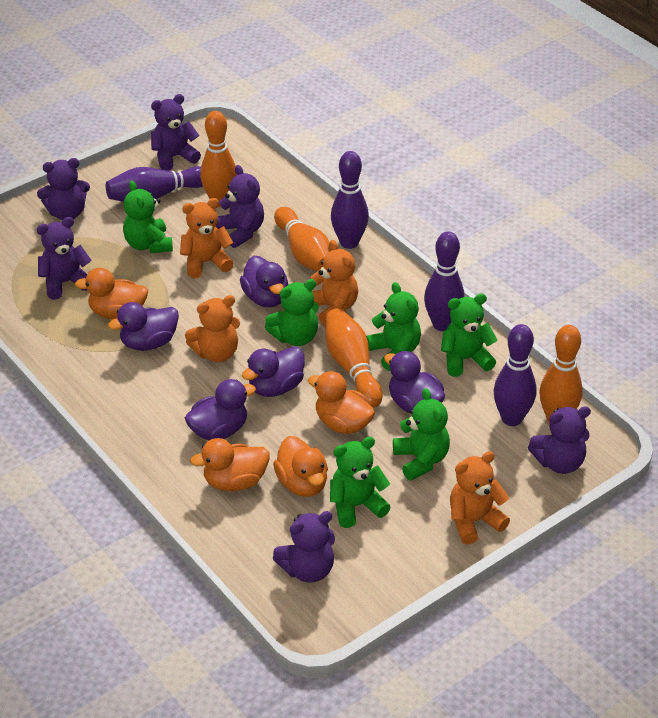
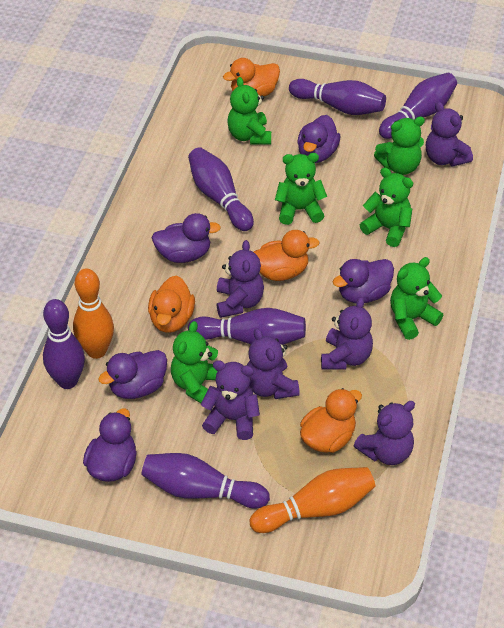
orange bowling pin: [200,111,237,207] [274,207,331,271] [325,308,383,408] [539,325,583,424] = 4 -> [73,268,114,359] [250,467,375,533] = 2
orange teddy bear: [180,198,234,278] [185,295,240,362] [311,240,358,326] [450,451,510,544] = 4 -> none = 0
purple bowling pin: [106,166,203,202] [331,151,369,249] [424,231,464,331] [493,324,536,426] = 4 -> [43,299,85,389] [141,453,270,508] [188,147,254,231] [188,308,306,345] [289,79,386,115] [379,73,457,139] = 6

